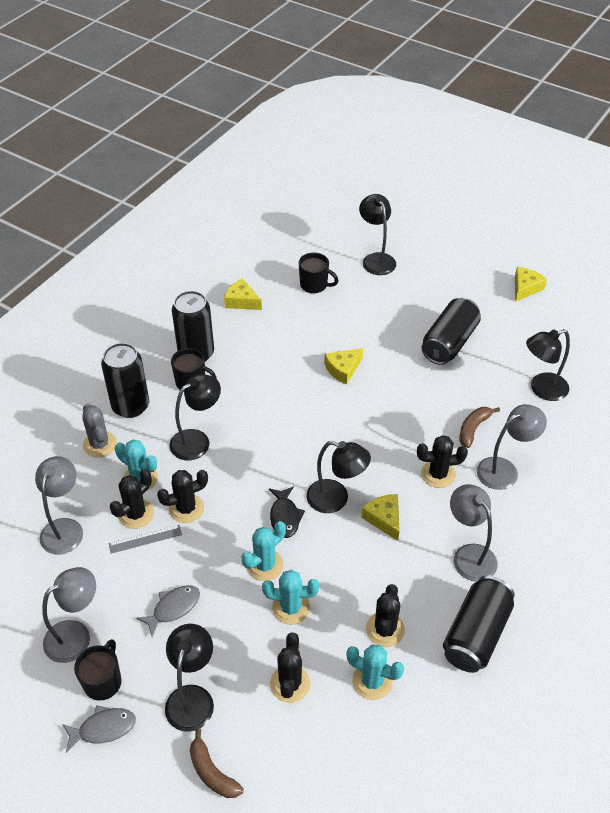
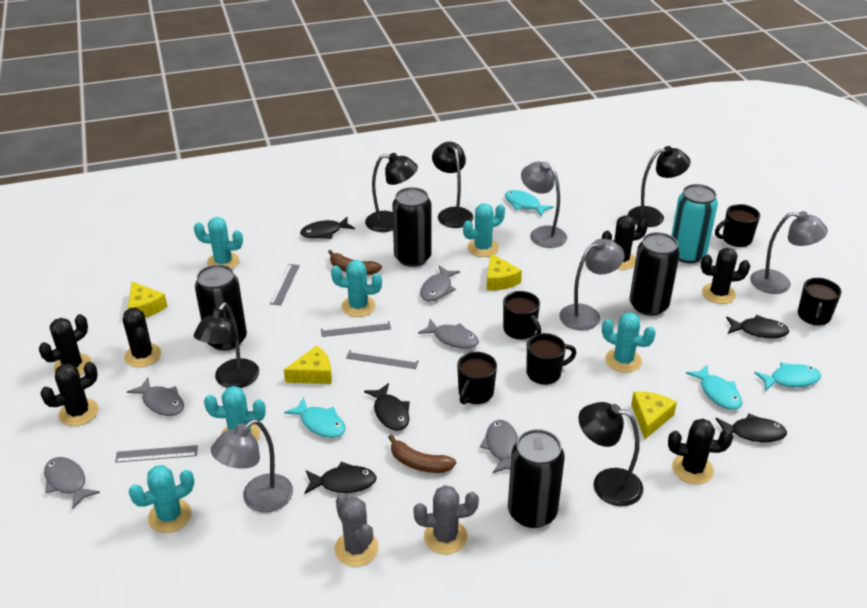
black cactus: [110,469,154,529] [157,470,208,523] [270,632,310,703] [366,584,405,647] [417,435,468,488] = 5 -> [39,314,92,375] [40,362,98,426] [123,308,161,367] [602,215,648,270] [668,419,733,484] [701,248,750,304] = 6
black fish: [269,486,305,538] = 1 -> [300,217,355,239] [304,462,377,494] [364,383,410,431] [716,413,787,442] [726,315,790,338] = 5
black mug: [74,639,122,701] [171,348,217,389] [299,253,338,293] = 3 -> [457,352,497,404] [503,291,541,340] [526,333,576,385] [715,204,760,247] [798,278,842,326] = 5
grey cactus: [82,403,117,458] = 1 -> [334,495,379,567] [413,485,479,554] = 2
grey fish: [62,705,136,753] [136,585,200,637] = 2 -> [44,457,100,509] [127,377,184,416] [418,319,479,349] [420,266,460,301] [480,420,518,474] = 5
grey ruler: [109,525,182,554] = 1 -> [115,445,198,463] [270,264,300,305] [321,321,391,337] [346,350,419,369] = 4
turquoise cactus: [115,440,158,491] [241,521,286,581] [262,570,319,625] [346,644,404,700] = 4 -> [129,465,194,533] [194,217,243,269] [204,386,266,441] [331,260,382,317] [463,203,505,257] [602,313,656,373] = 6
turquoise can: none = 0 -> [671,184,718,263] = 1
turquoise fish: none = 0 -> [284,397,345,438] [505,190,554,216] [686,365,742,410] [754,362,821,391] = 4

